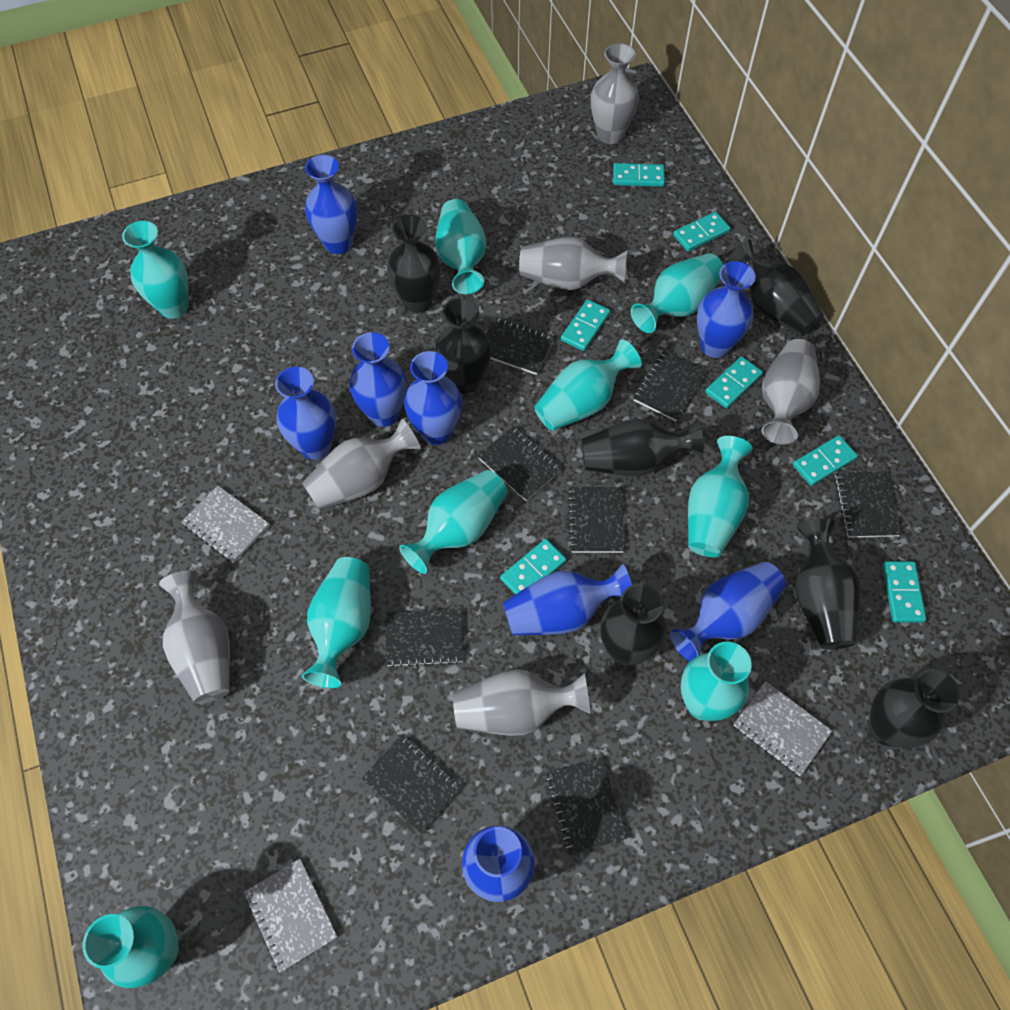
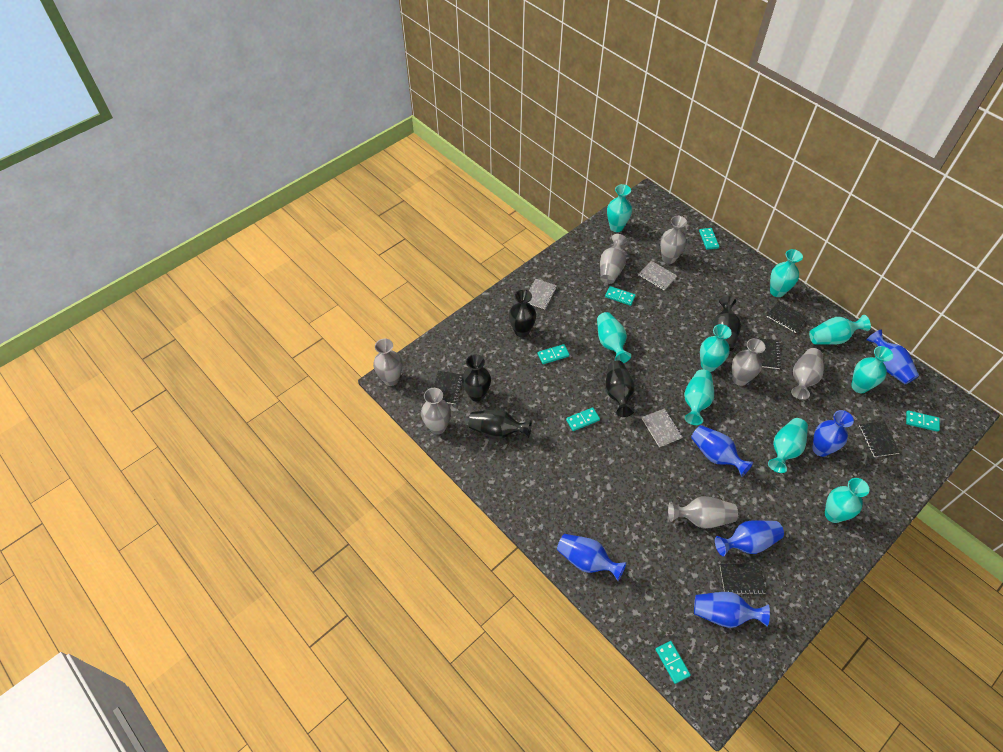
black notebook: [362,734,461,834] [386,609,463,667] [478,426,562,501] [486,317,555,375] [545,758,627,855] [567,487,625,553] [633,351,707,421] [834,472,901,538] = 8 -> [434,371,463,404] [720,564,766,595] [756,338,781,369] [767,301,808,333] [859,421,900,457] = 5
black vase: [387,215,441,313] [435,298,491,394] [581,418,704,476] [601,583,666,666] [727,240,824,336] [795,518,861,649] [869,669,960,748] = 7 -> [462,354,491,402] [469,409,532,439] [509,290,536,337] [605,360,635,417] [713,296,741,351] = 5
blue vase: [275,367,336,460] [305,155,357,254] [349,332,407,427] [404,351,462,445] [462,825,535,902] [503,564,632,636] [670,562,786,661] [697,261,756,358] = 8 -> [557,534,627,581] [691,425,753,477] [694,592,770,628] [715,520,784,556] [812,410,854,457] [866,330,919,384] = 6
grey vase: [159,570,230,704] [302,419,421,510] [453,669,590,736] [519,237,628,290] [591,43,639,144] [762,339,820,445] = 6 -> [373,339,403,386] [421,388,451,435] [600,234,627,284] [660,216,687,264] [668,496,738,529] [732,338,765,386] [791,348,824,400] = 7
turquoise domino: [500,539,566,594] [561,300,610,351] [613,163,665,187] [673,212,730,251] [705,356,763,408] [793,435,858,486] [882,561,926,623] = 7 -> [538,344,570,364] [566,407,600,431] [605,286,636,306] [655,641,691,684] [699,228,719,250] [906,410,940,432] = 6

